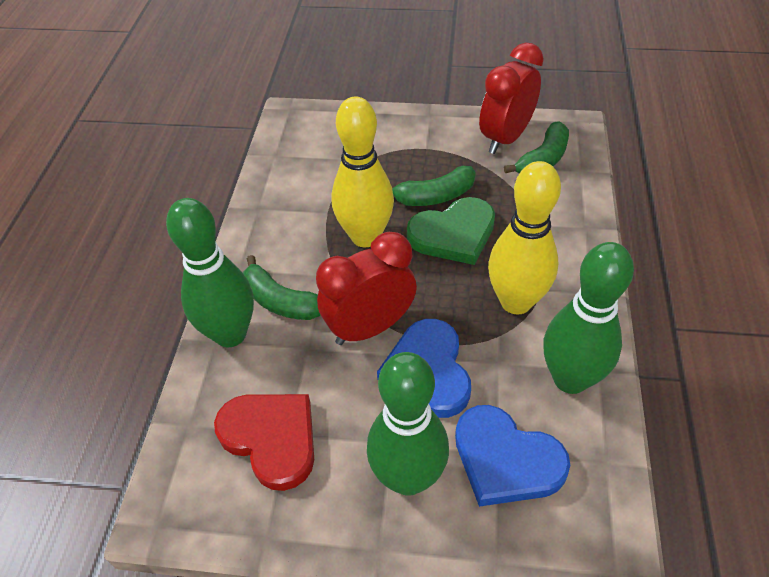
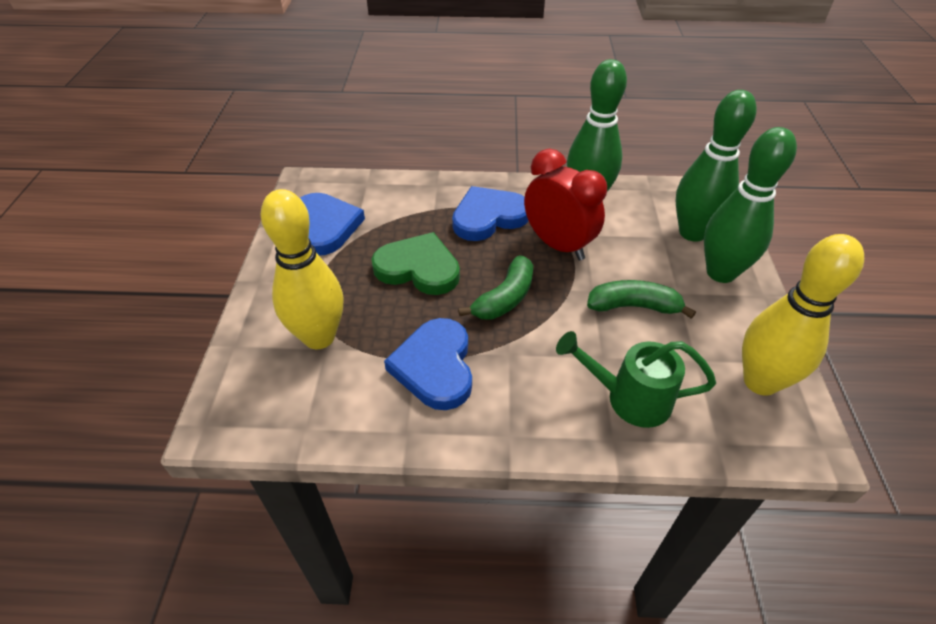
blue heart: [377,319,471,418] [455,405,570,507] = 2 -> [300,193,365,256] [384,318,472,410] [452,186,529,241] = 3
green banana: [243,255,321,320] [392,166,476,206] [504,121,569,173] = 3 -> [458,255,533,320] [587,280,696,319] = 2
green watering can: none = 0 -> [556,331,716,428] = 1
red clock: [316,232,417,345] [479,42,544,154] = 2 -> [524,149,607,261] = 1
red heart: [214,394,314,491] = 1 -> none = 0

